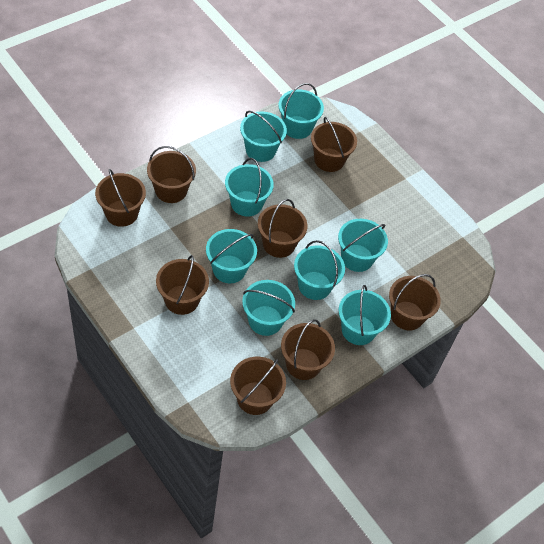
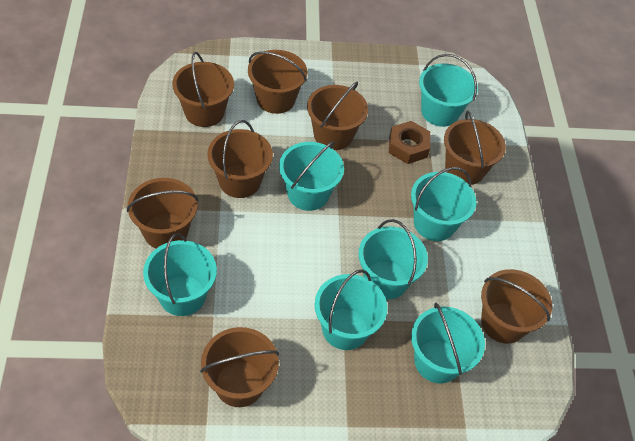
brown nut: none = 0 -> [389,121,430,164] = 1
turquoise bucket: [206,229,257,283] [225,158,274,217] [240,111,287,162] [242,280,295,336] [278,83,324,139] [294,240,345,300] [338,219,388,272] [339,285,391,345] = 8 -> [143,233,217,316] [279,141,344,211] [314,269,387,350] [358,219,428,300] [411,167,477,241] [411,303,485,384] [419,54,478,127] = 7

